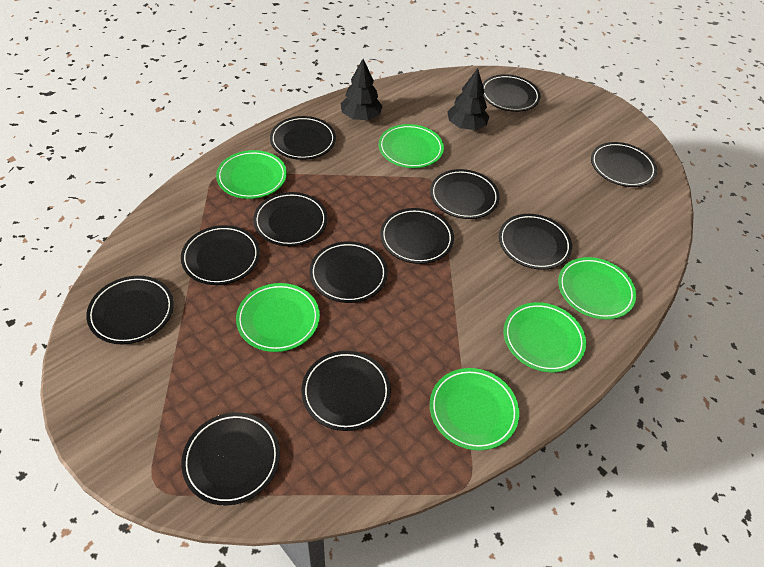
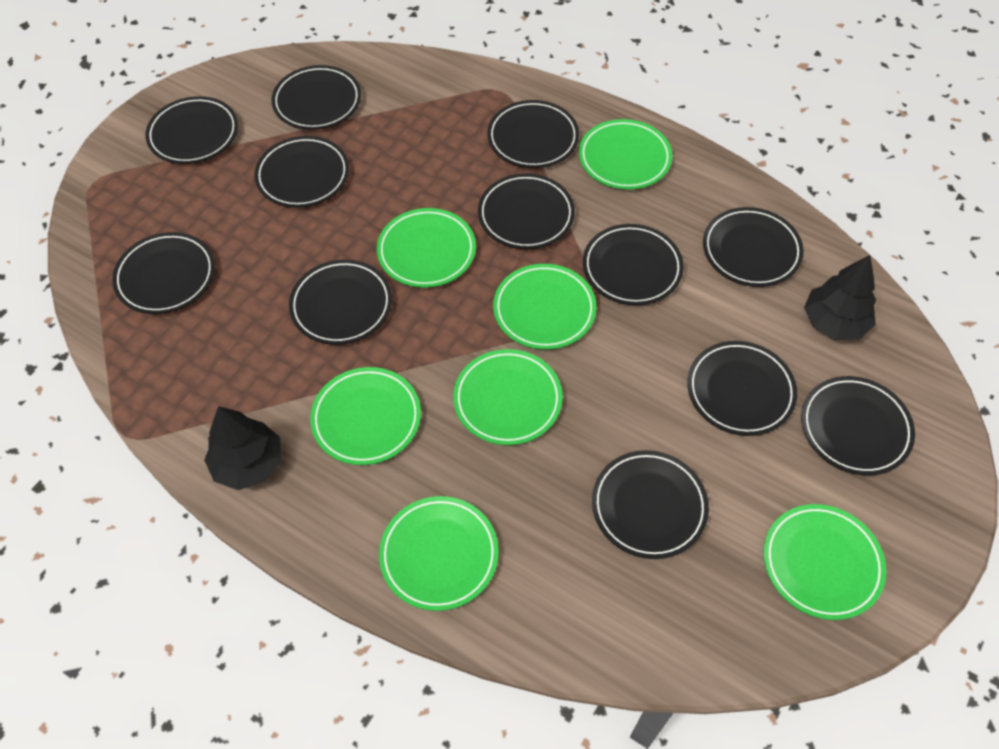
green plate: [216,150,287,199] [236,283,320,352] [379,124,444,168] [430,368,519,450] [504,302,586,372] [558,257,636,320] = 6 -> [310,367,421,465] [377,208,476,288] [379,496,499,611] [453,349,563,445] [493,264,597,349] [579,119,672,189] [764,504,886,620] = 7

